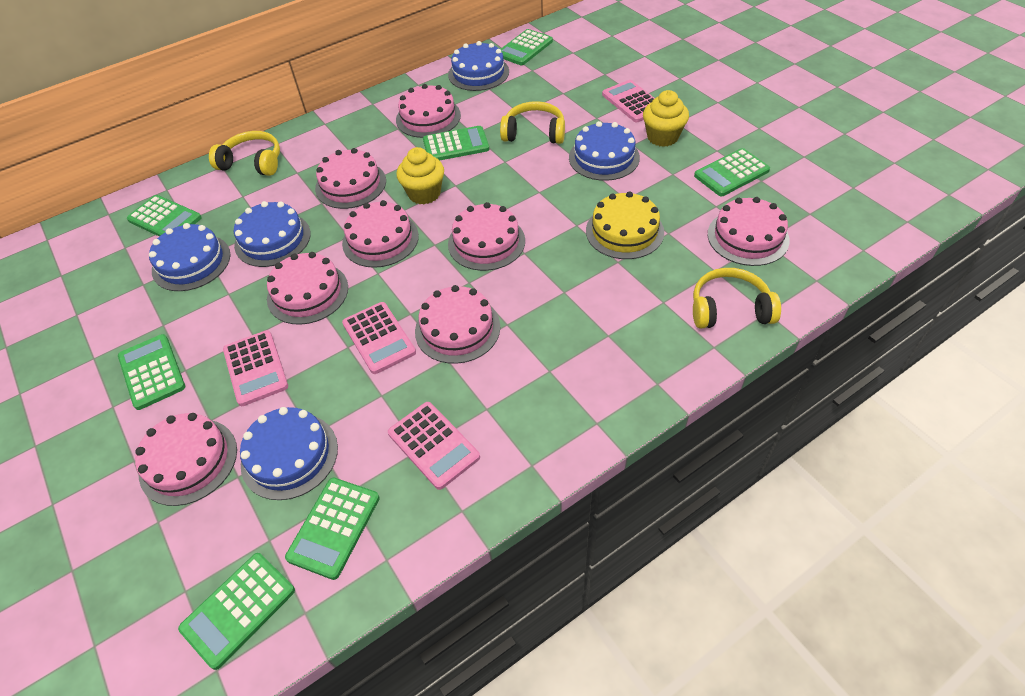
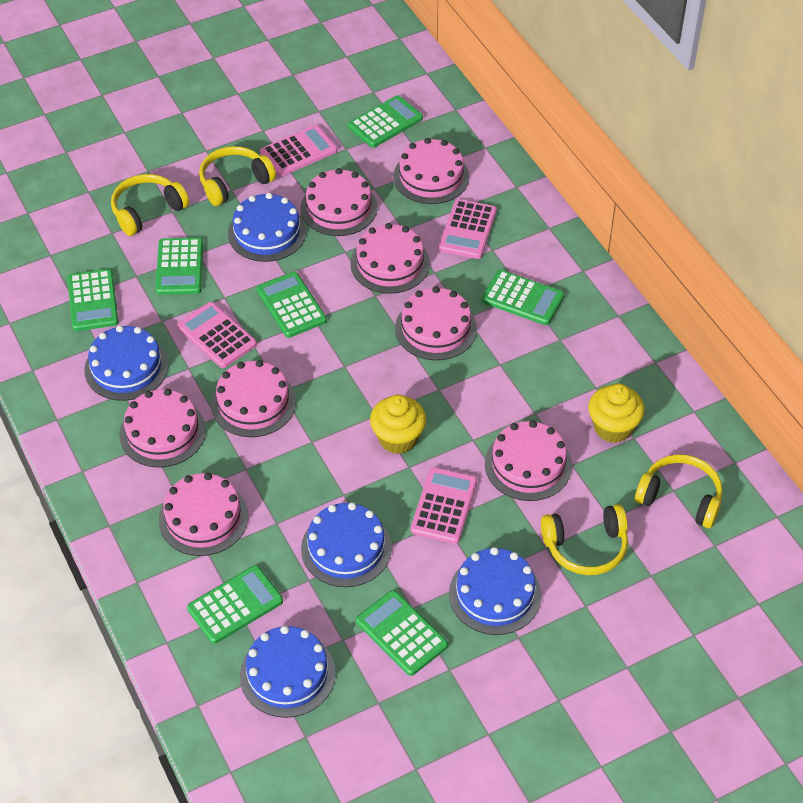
yellow cake: [586,191,664,259] = 1 -> none = 0
yellow headphones: [209,131,280,176] [500,101,565,144] [693,268,781,329] = 3 -> [111,174,189,236] [199,146,276,206] [541,504,628,575] [635,454,723,528] = 4

